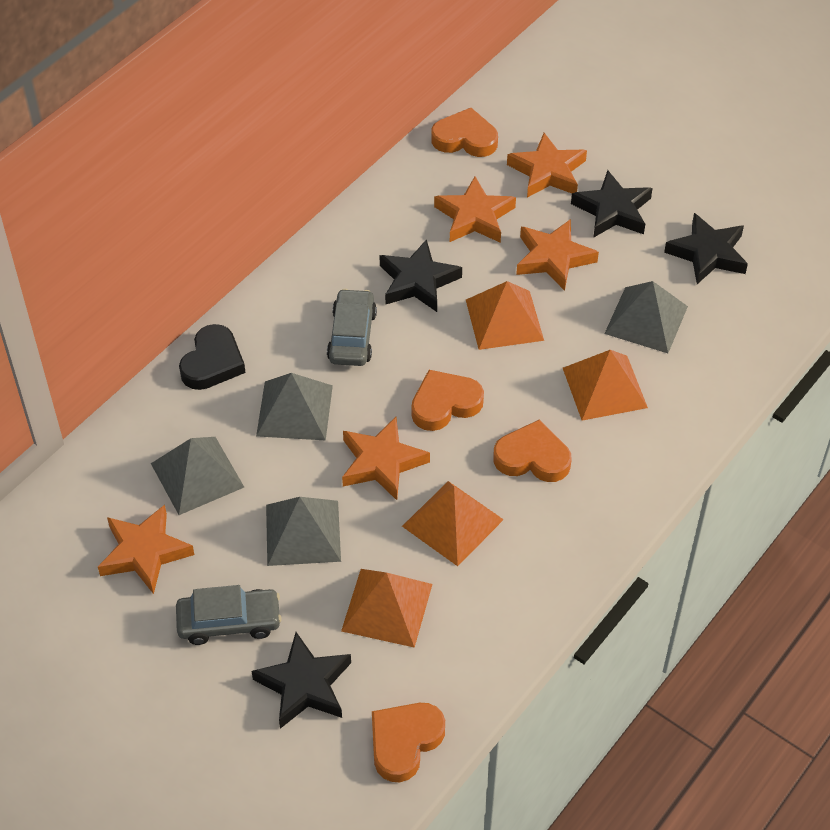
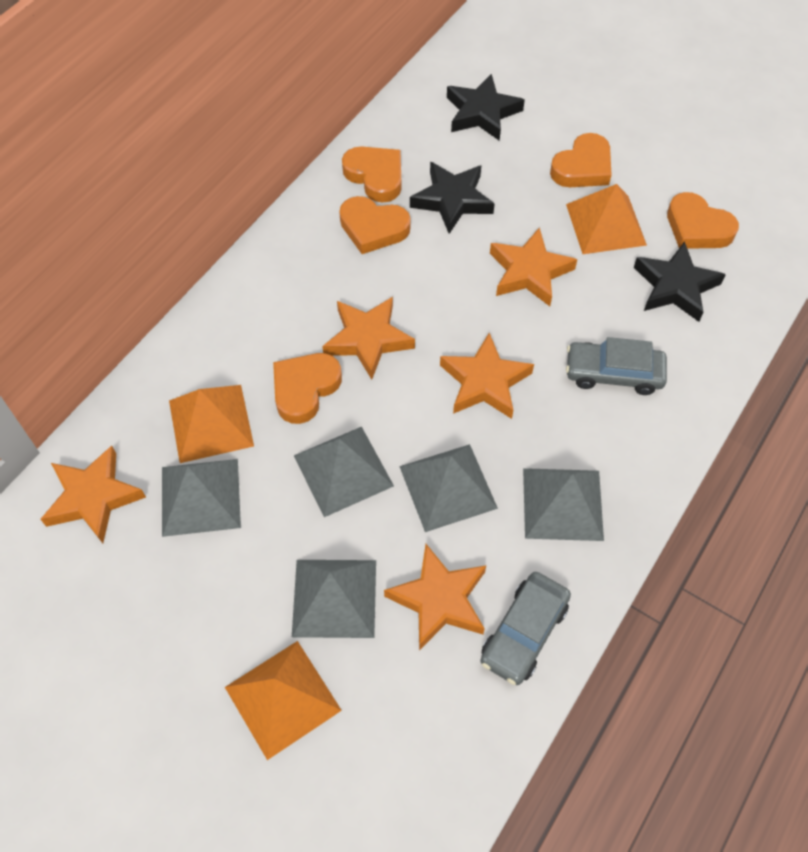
black heart: [179,324,246,390] = 1 -> none = 0
black star: [252,632,351,729] [380,239,462,312] [571,170,653,238] [664,213,748,284] = 4 -> [410,162,495,234] [447,74,525,141] [634,241,726,322] = 3
grey pyramid: [151,437,244,515] [256,373,333,441] [266,497,341,566] [604,281,688,353] = 4 -> [162,459,241,537] [292,560,376,638] [294,427,394,517] [399,444,498,532] [523,468,604,541] = 5
orange heart: [372,703,445,782] [411,370,484,431] [431,108,498,157] [493,420,572,482] = 4 -> [273,353,342,424] [339,196,411,254] [342,146,401,203] [550,133,612,187] [667,192,739,249] = 5
orange pyramid: [341,569,433,648] [402,481,504,566] [466,281,544,350] [563,350,648,421] = 4 -> [169,385,254,463] [225,641,342,760] [566,184,647,254] = 3

